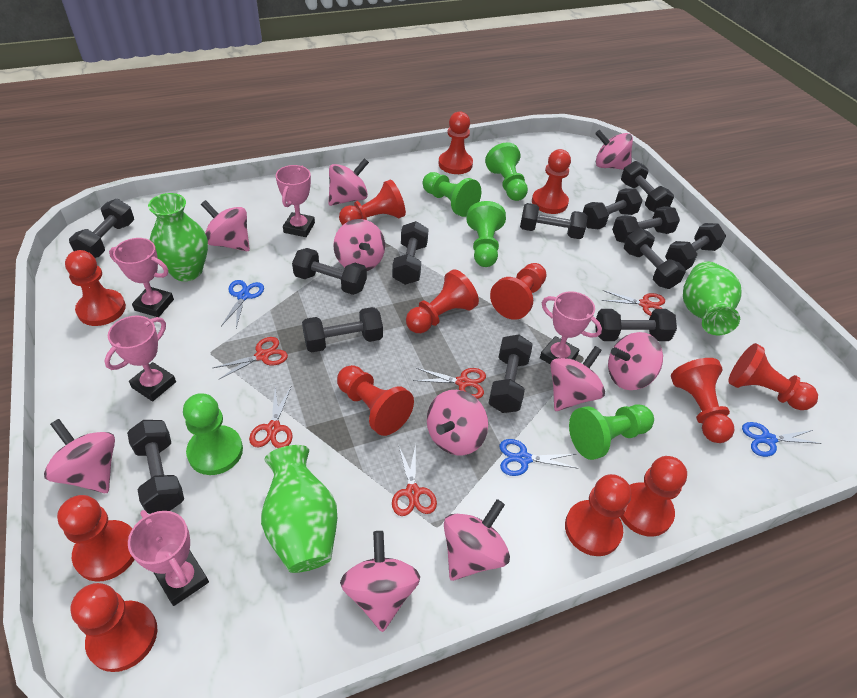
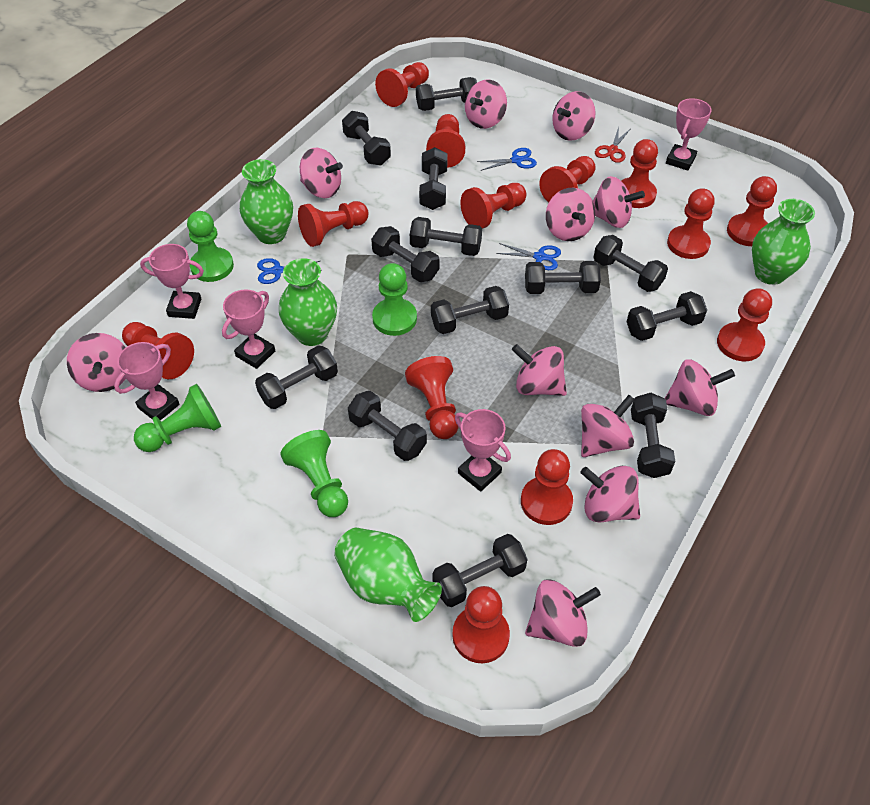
green pawn: [183,393,243,475] [423,172,481,217] [466,201,506,267] [485,142,528,201] [569,404,654,460] = 5 -> [134,384,221,452] [187,211,234,282] [280,430,348,517] [372,263,417,336] = 4
green vase: [148,193,208,281] [261,445,337,573] [683,261,742,335] = 3 -> [240,159,293,244] [279,258,337,346] [334,528,442,622] [752,199,815,285] = 4
pink spinning top: [44,419,115,493] [201,200,250,251] [328,158,369,206] [333,219,385,271] [340,531,420,632] [427,390,488,455] [444,499,510,581] [550,346,605,411] [595,130,633,170] [608,332,663,390] = 10 -> [67,333,126,392] [300,148,343,198] [465,80,507,129] [512,344,567,396] [525,579,601,647] [546,188,595,241] [552,91,596,141] [581,395,635,457] [581,466,640,523] [593,176,645,228] [665,359,735,416] = 11
red scissors: [213,337,288,380] [249,387,293,448] [392,444,437,516] [413,368,486,399] [602,290,665,316] = 5 -> [595,127,630,163] = 1

